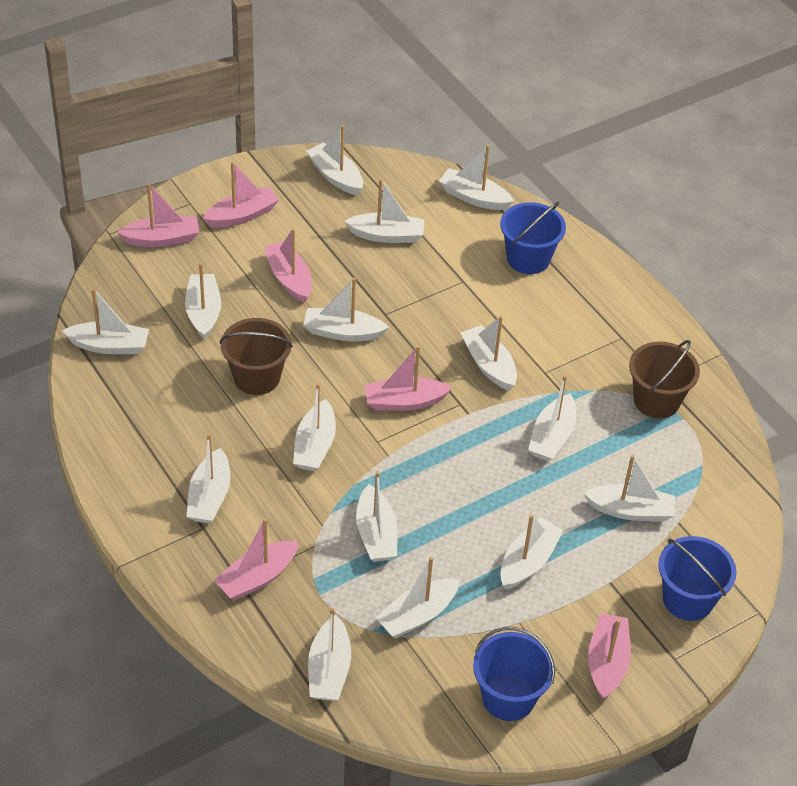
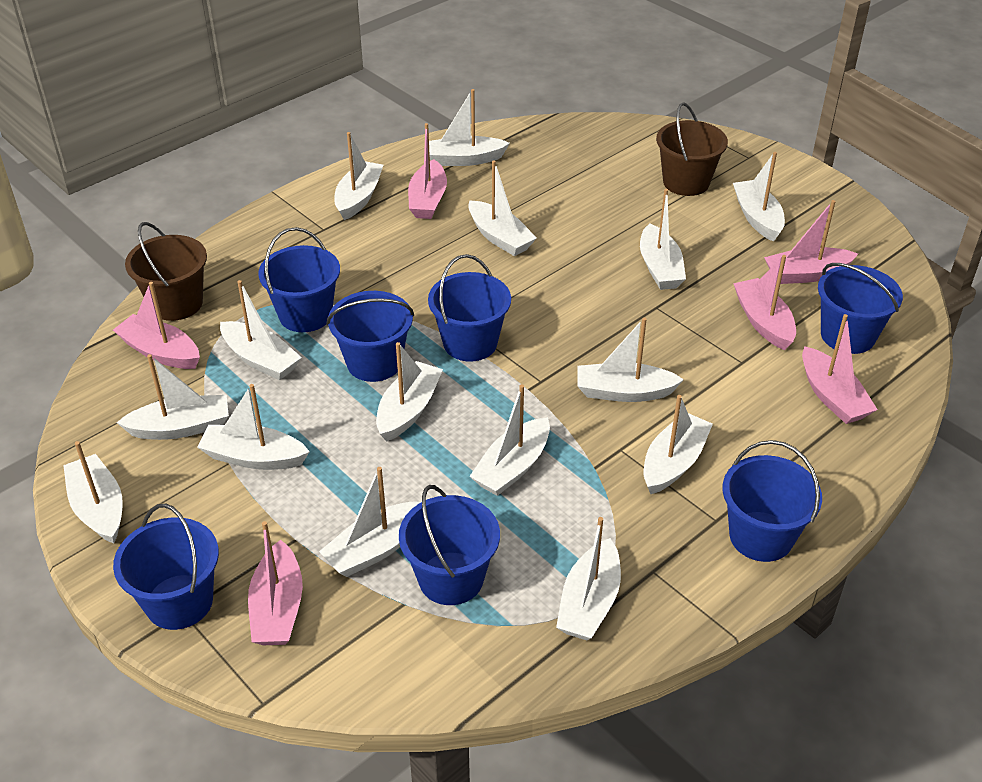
blue bucket: [473,627,555,721] [500,202,566,274] [658,536,736,621] = 3 -> [113,504,219,630] [258,227,340,332] [326,291,414,382] [399,485,500,605] [428,254,511,362] [722,440,822,562] [818,263,903,354] = 7

